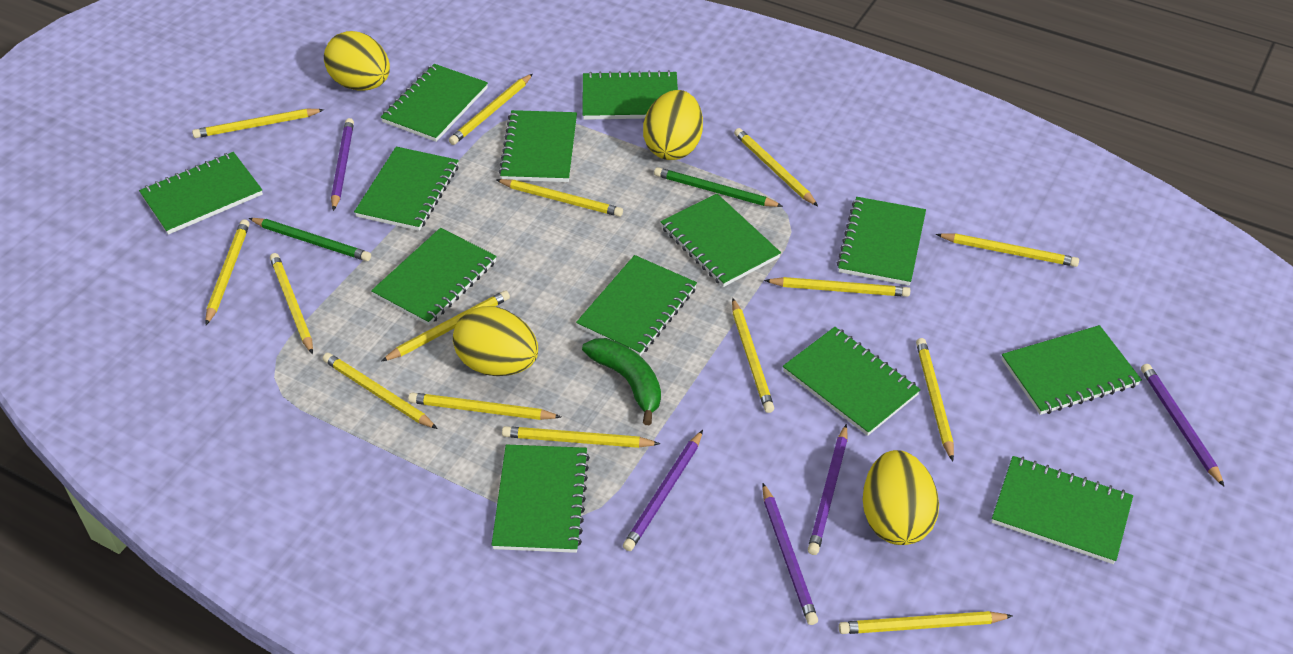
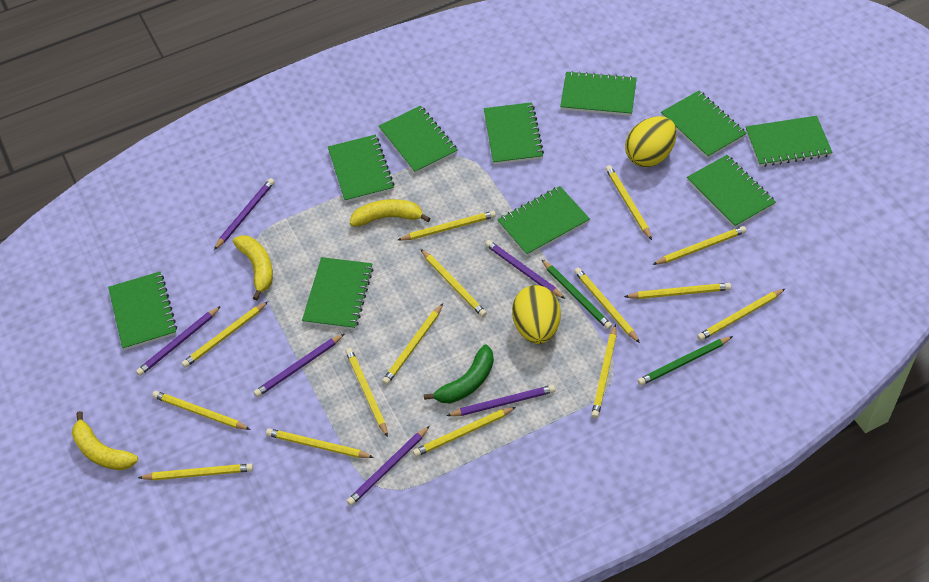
green notebook: [139,152,263,235] [354,147,459,231] [371,228,497,325] [381,64,488,142] [491,444,590,553] [499,110,577,182] [576,255,697,356] [582,70,678,120] [661,194,781,287] [783,327,921,436] [837,197,926,286] [992,456,1133,564] [1001,325,1142,415] = 13 -> [108,272,177,350] [302,257,373,330] [328,135,395,203] [379,106,458,174] [484,102,544,165] [498,186,590,256] [560,71,637,116] [661,91,747,158] [687,155,776,228] [746,116,833,167] = 10
purple pencil: [331,118,354,211] [623,430,703,551] [762,483,818,625] [808,424,847,555] [1141,364,1224,486] = 5 -> [136,306,221,376] [214,178,275,250] [254,334,344,397] [347,426,430,506] [446,385,555,416] [485,240,565,299] = 6
yellow banana: none = 0 -> [72,411,138,470] [233,235,273,300] [350,199,431,226] = 3
yellow egg: [324,31,390,91] [453,306,538,376] [643,90,703,160] [863,450,939,545] = 4 -> [512,285,561,344] [625,116,677,167] = 2

